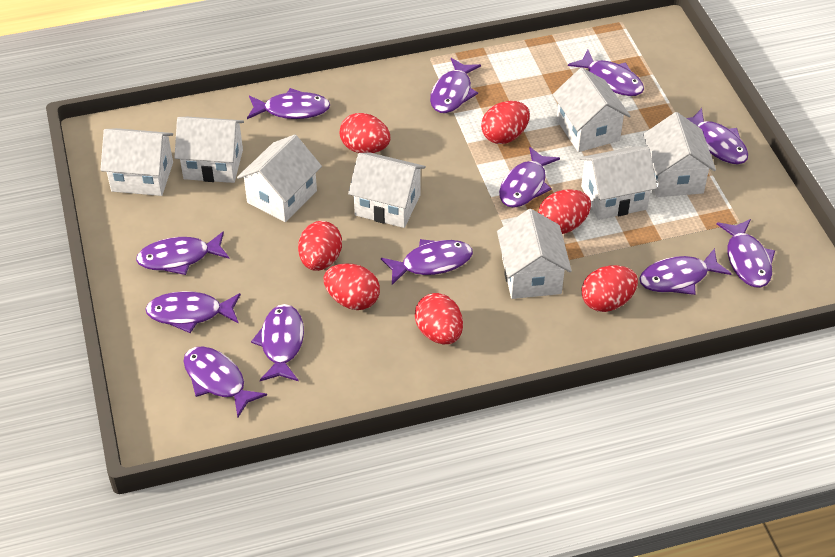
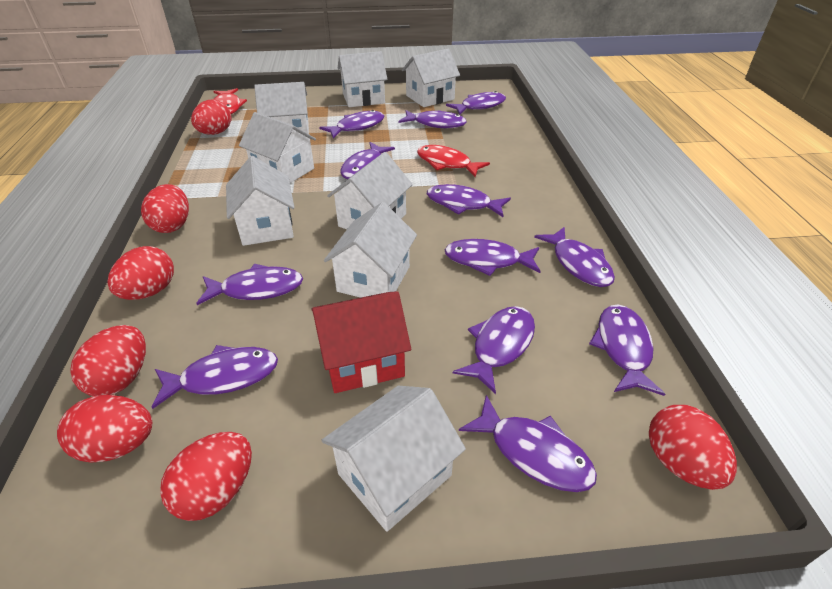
red fish: none = 0 -> [213,88,247,114] [417,145,490,177] = 2
red house: none = 0 -> [311,291,411,393] = 1

